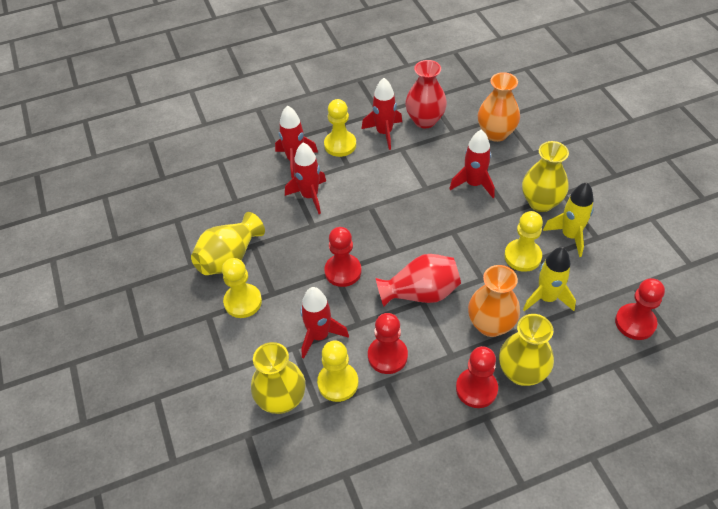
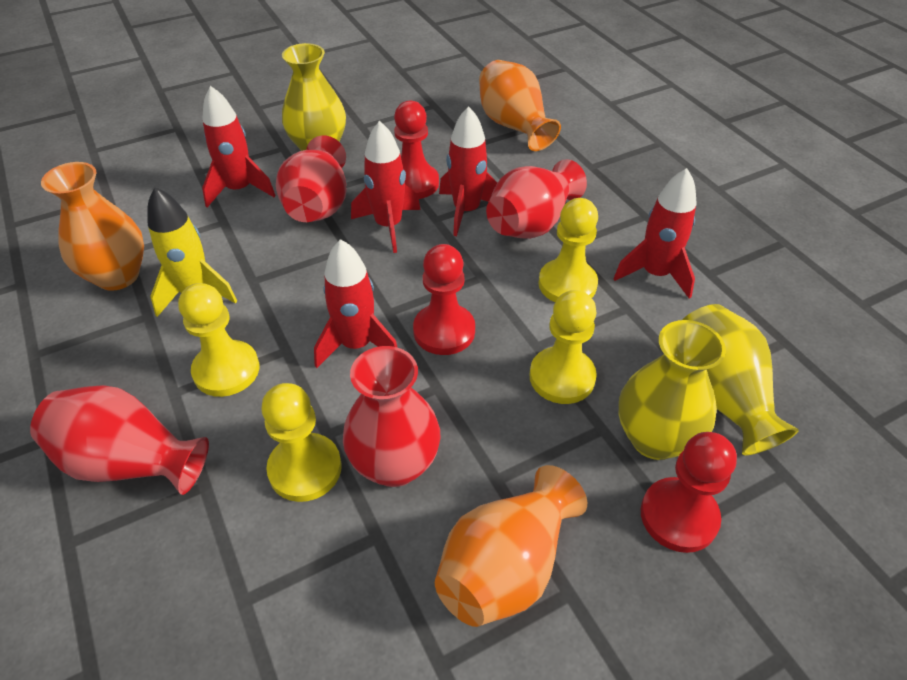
orange vase: [468,265,520,337] [478,72,520,142] = 2 -> [41,162,144,291] [435,465,587,627] [479,60,561,151] = 3
red pawn: [324,227,362,287] [368,313,408,374] [456,346,498,408] [615,278,665,340] = 4 -> [394,100,439,199] [413,244,475,355] [641,432,737,553] = 3
red vase: [376,254,461,307] [405,60,447,128] = 2 -> [30,385,209,495] [276,135,346,222] [343,346,441,487] [486,159,587,239] = 4
yellow rocket: [523,247,576,311] [543,182,594,257] = 2 -> [147,187,237,317] = 1
yellow vase: [191,212,265,275] [251,342,306,414] [499,314,554,386] [522,141,569,212] = 4 -> [282,43,346,151] [619,320,726,460] [682,304,799,455] = 3

